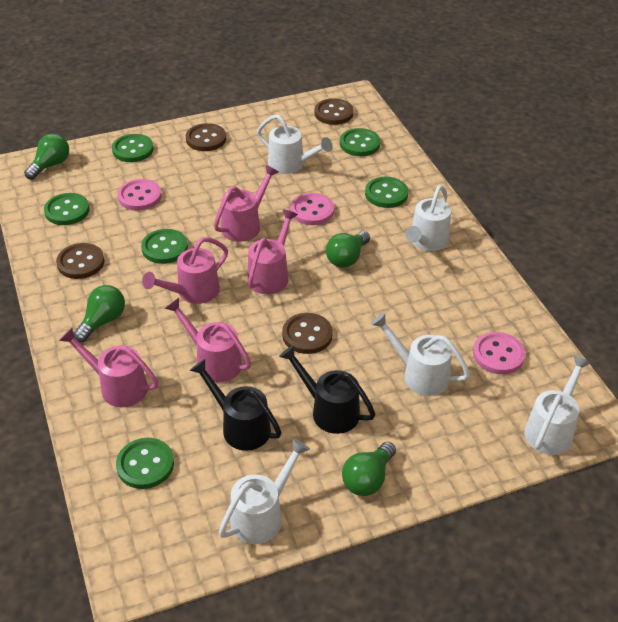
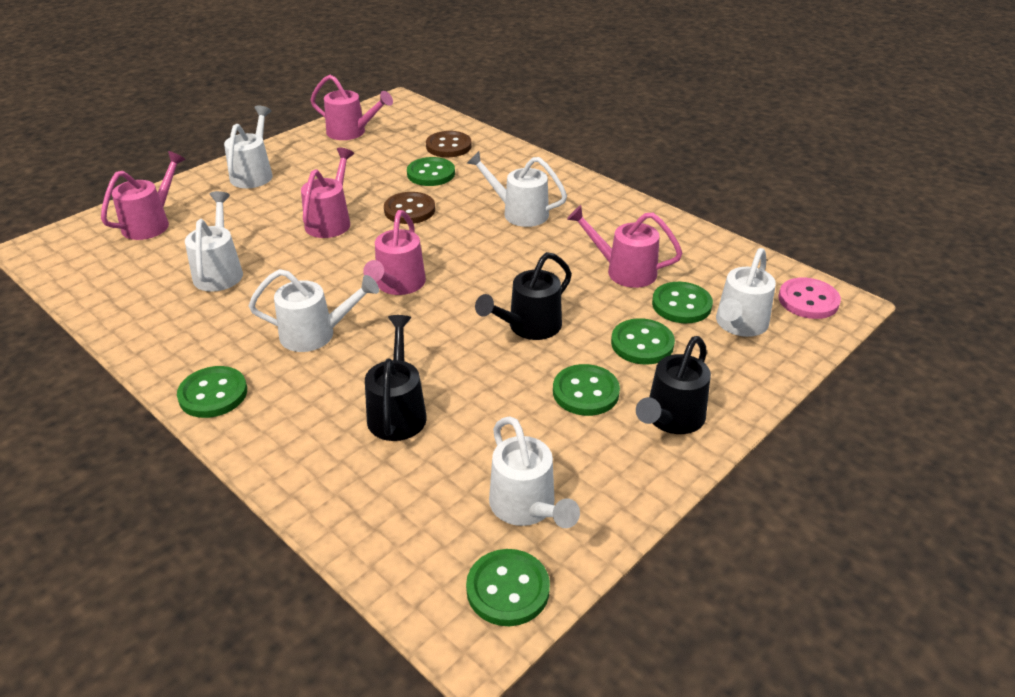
black watering can: [190,359,281,451] [279,345,375,434] = 2 -> [365,315,427,441] [475,252,572,340] [636,336,711,434] = 3
brown button: [56,243,105,279] [186,123,226,151] [282,313,333,354] [315,98,354,125] = 4 -> [384,192,435,224] [426,131,472,157] = 2
green light bulb: [24,133,69,180] [73,285,125,342] [326,231,370,268] [342,442,396,496] = 4 -> none = 0
pink button: [117,179,162,211] [290,193,334,225] [473,332,525,374] = 3 -> [779,278,841,319] = 1
white watering can: [219,439,310,544] [257,114,333,174] [371,313,470,396] [405,185,451,251] [524,355,591,455] = 5 -> [185,191,243,292] [224,106,273,188] [249,269,379,352] [467,151,567,227] [489,416,580,528] [716,248,776,337] = 6

